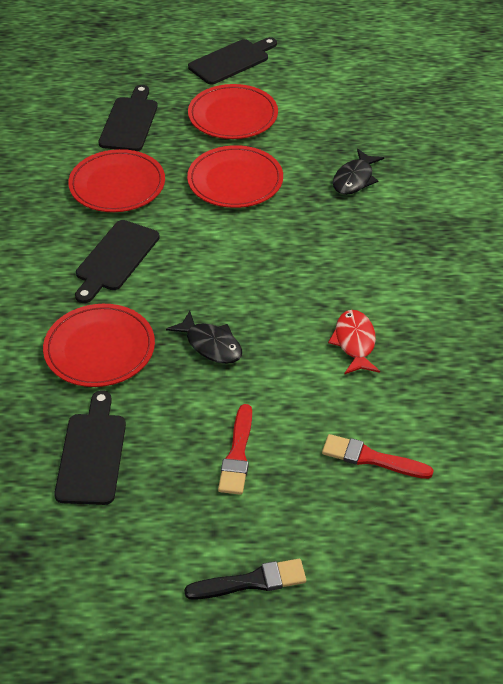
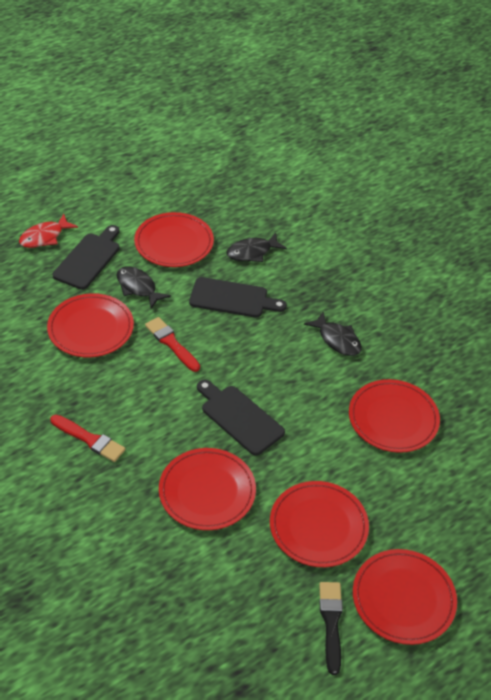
black cutting board: [54,390,126,505] [75,220,160,303] [98,85,158,151] [188,37,277,85] = 4 -> [53,225,120,290] [189,277,287,318] [197,380,285,456] = 3
black fish: [166,311,242,364] [333,149,384,195] = 2 -> [117,266,171,309] [226,233,287,262] [304,312,362,356] = 3
red plate: [43,304,155,387] [68,149,165,212] [187,145,283,208] [188,84,278,139] = 4 -> [47,293,134,357] [134,212,214,267] [159,448,256,530] [270,481,369,567] [349,379,440,453] [353,549,457,645] = 6

